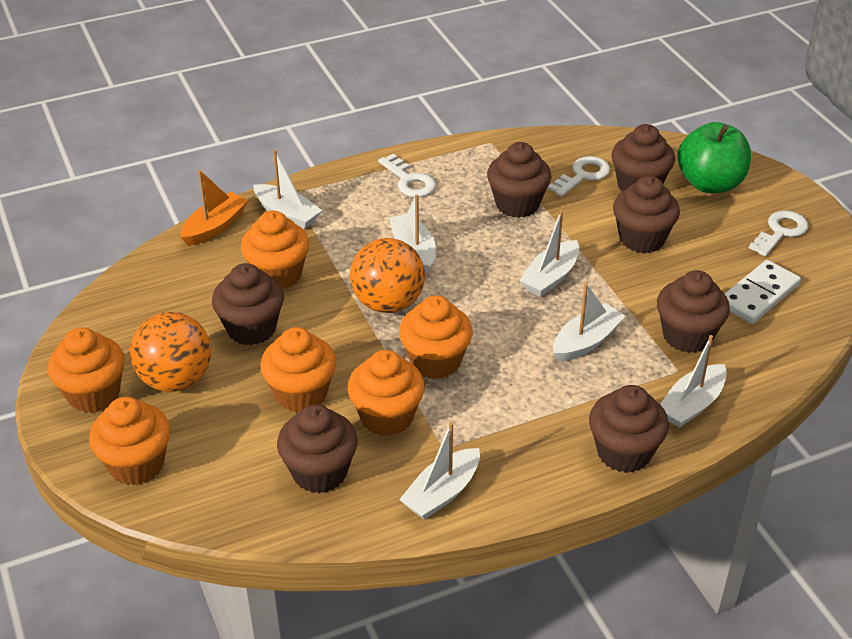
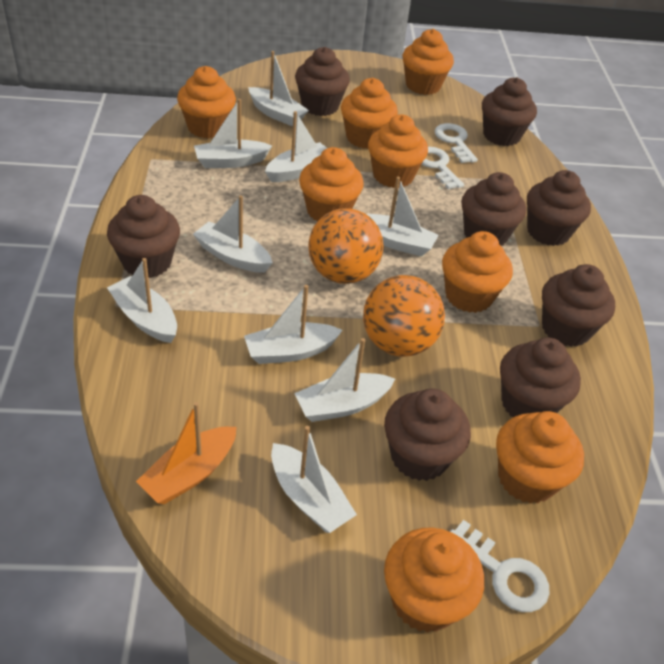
brown cupcake: [212,263,284,345] [277,404,358,493] [487,142,551,218] [589,385,669,473] [612,124,675,191] [613,176,680,253] [657,270,730,353] = 7 -> [107,195,180,278] [295,47,350,116] [384,388,471,481] [461,172,526,246] [482,77,537,146] [500,338,581,417] [527,170,591,246] [542,264,615,347] = 8
green apple: [677,122,751,193] = 1 -> none = 0
orange cupcake: [48,328,125,413] [89,397,170,485] [241,211,309,289] [260,327,336,412] [348,350,425,436] [399,295,473,379] = 6 -> [177,66,236,139] [299,147,364,222] [341,78,398,149] [368,115,428,188] [384,527,484,633] [402,29,454,95] [442,231,513,313] [496,411,584,504] = 8
white boat: [253,149,322,229] [389,194,436,274] [399,422,480,520] [519,210,579,297] [553,283,625,362] [660,335,727,428] = 6 -> [107,258,177,343] [193,195,273,273] [194,99,272,168] [244,285,342,364] [248,51,309,126] [265,111,327,182] [271,426,357,533] [294,338,395,422] [367,177,439,256] = 9
white domino: [725,260,801,324] = 1 -> none = 0

